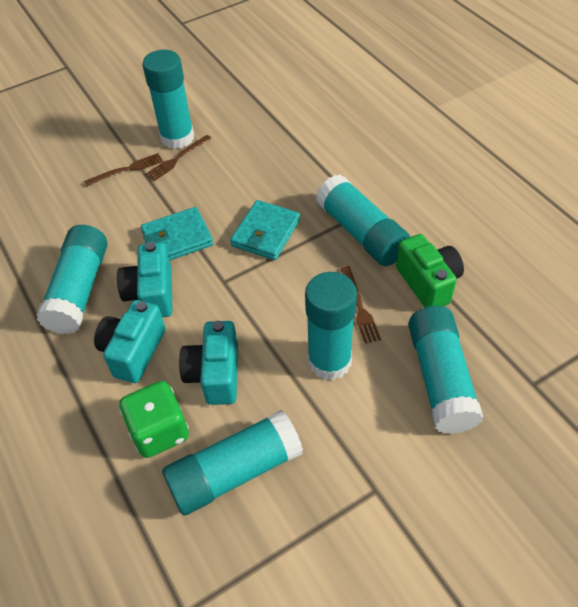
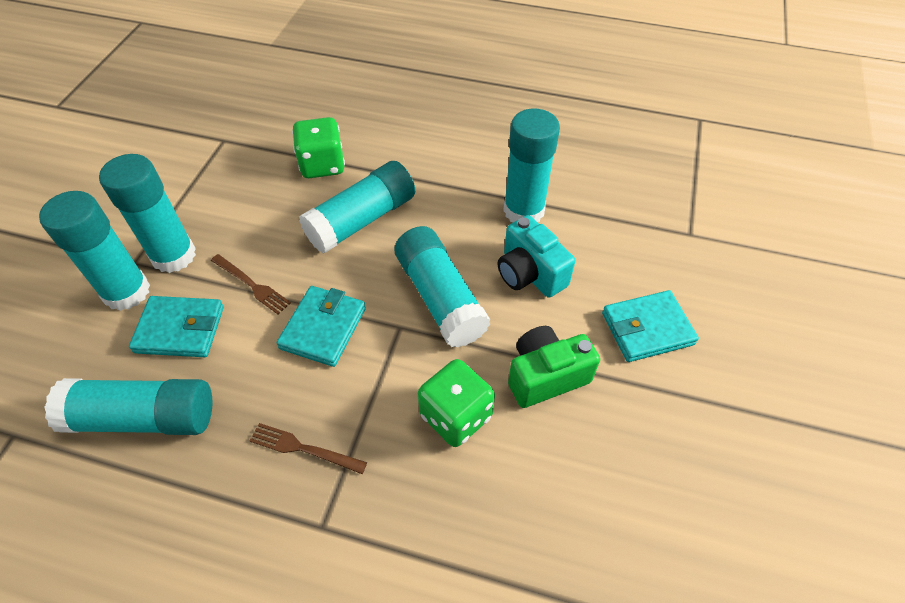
brown fork: [84,153,163,187] [146,135,212,181] [340,266,381,344] = 3 -> [211,254,291,314] [250,423,367,474] = 2
green dice: [119,381,189,458] = 1 -> [292,117,345,178] [418,359,495,447] = 2
turquoise camera: [94,300,165,383] [117,242,172,317] [179,321,238,405] = 3 -> [498,215,575,298] = 1
turquoise wallet: [141,207,213,260] [230,200,300,260] = 2 -> [129,296,224,357] [276,286,366,367] [602,290,699,362] = 3

